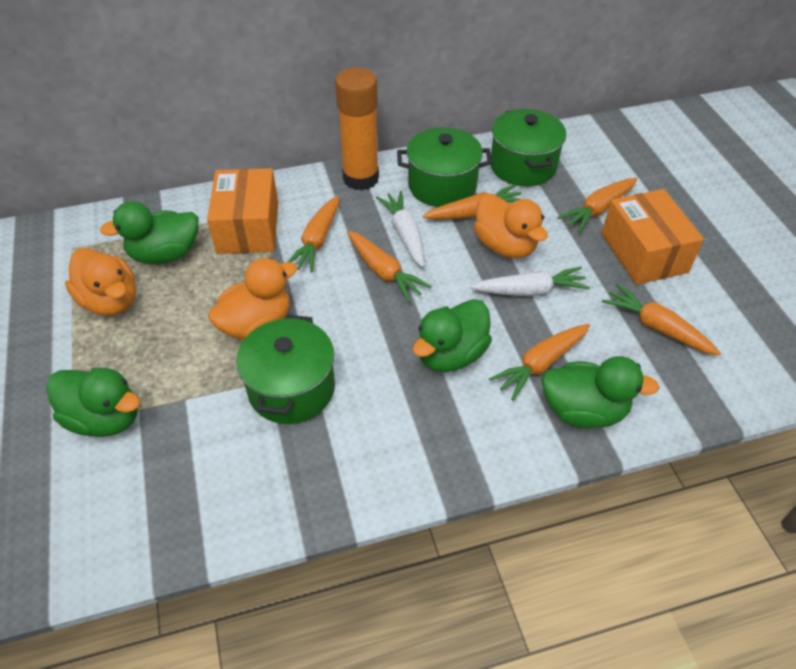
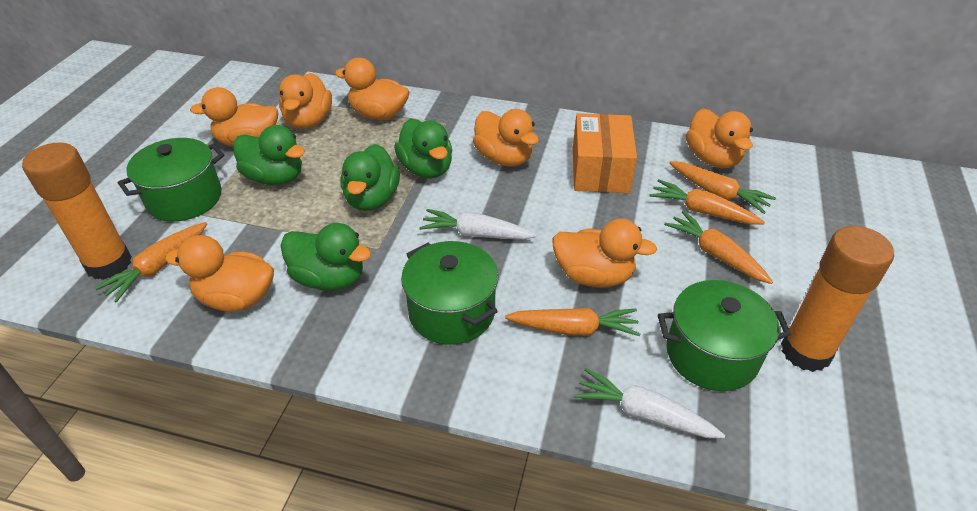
orange box: [207,168,278,254] [601,189,704,285] = 2 -> [573,113,637,193] = 1
orange carrot: [288,195,339,273] [347,230,432,302] [422,185,522,220] [489,324,590,401] [558,178,637,233] [602,283,721,356] = 6 -> [95,222,207,303] [505,308,640,336] [650,179,765,225] [664,211,773,284] [670,161,776,214] = 5
orange duck: [65,248,136,316] [208,258,297,340] [474,194,548,258] = 3 -> [165,235,274,312] [190,87,278,147] [279,73,332,129] [335,58,409,120] [473,109,539,167] [552,219,657,288] [686,108,753,168] = 7
orange glue stick: [335,67,379,191] = 1 -> [22,142,132,280] [781,226,894,372] = 2

